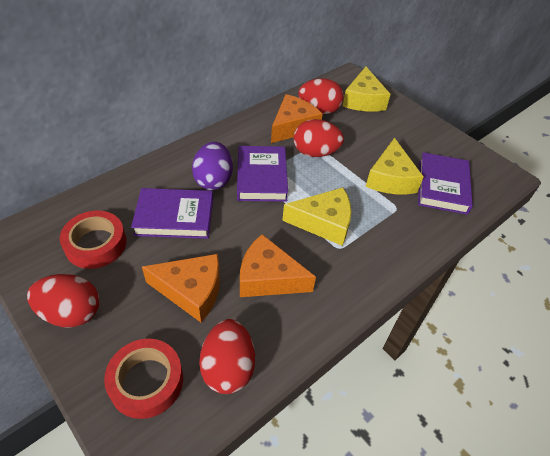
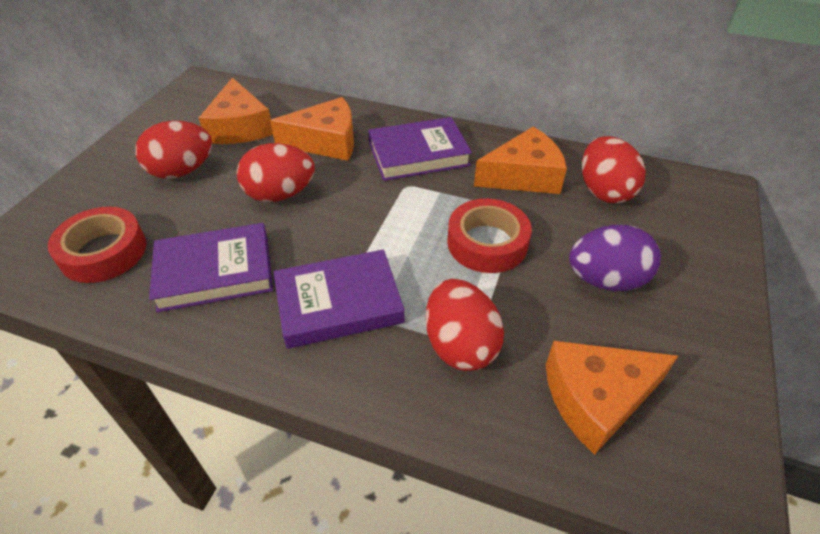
orange cheese: [142,254,220,323] [240,234,316,297] [271,94,323,143] = 3 -> [199,77,273,144] [270,97,354,161] [474,127,567,194] [546,341,678,455] = 4
yellow cheese: [282,187,351,246] [343,67,391,112] [366,138,424,194] = 3 -> none = 0

